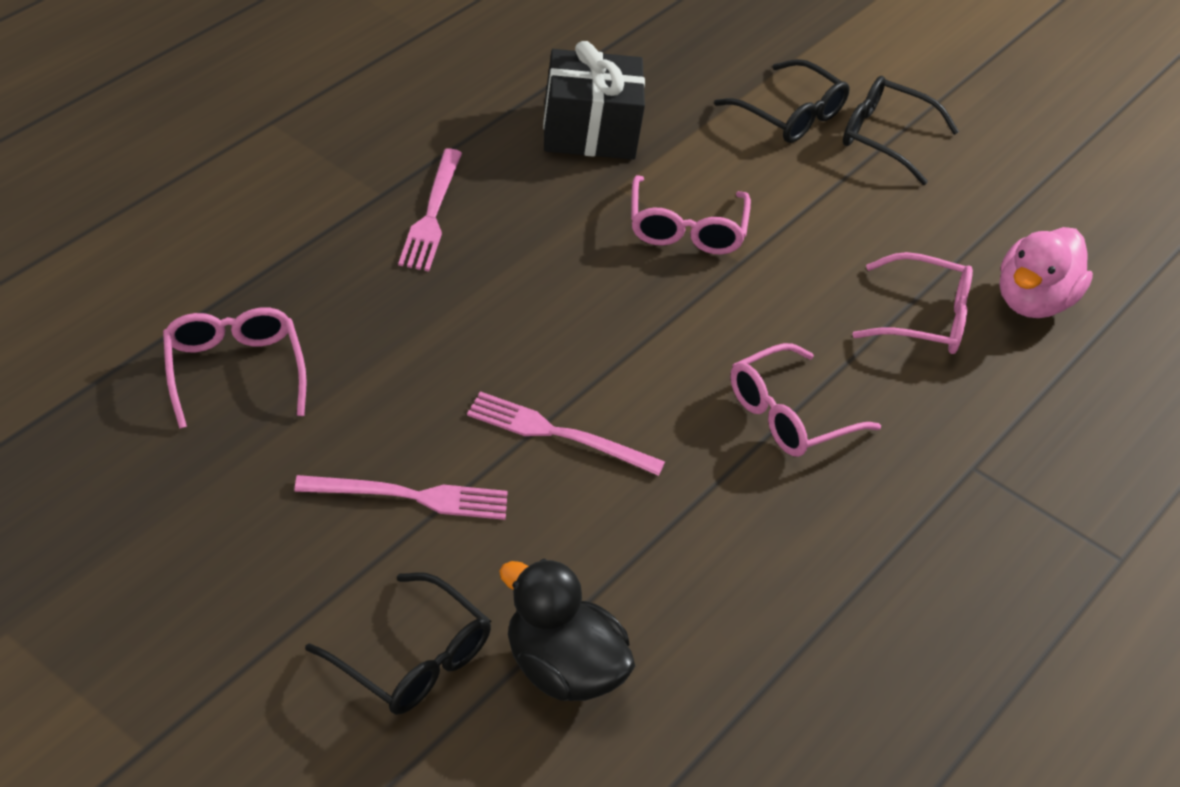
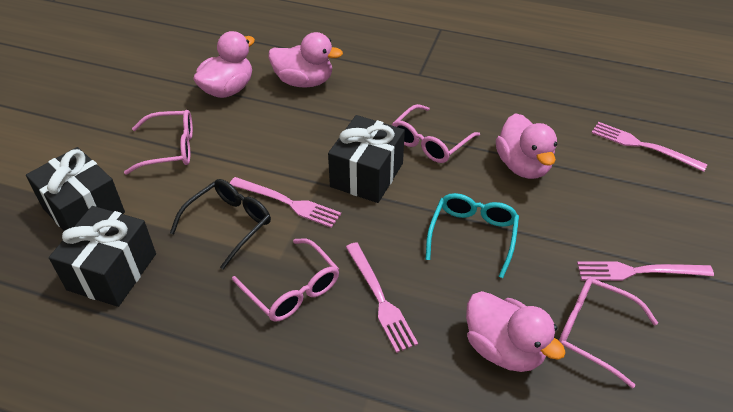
black duck: [499,559,635,701] = 1 -> none = 0
black gift: [543,41,645,160] = 1 -> [26,147,125,231] [49,206,156,307] [328,115,405,203] = 3
black glasses: [305,572,491,715] [714,59,850,143] [843,76,959,185] = 3 -> [170,179,271,270] = 1
pink duck: [999,227,1093,318] = 1 -> [193,31,255,98] [269,32,343,88] [466,291,566,372] [496,113,557,179] = 4
pink fork: [294,475,508,520] [398,149,462,272] [467,391,665,476] = 3 -> [230,177,341,228] [346,242,418,353] [577,261,714,281] [592,122,708,172] = 4
turquoise glasses: none = 0 -> [425,193,519,278] = 1

